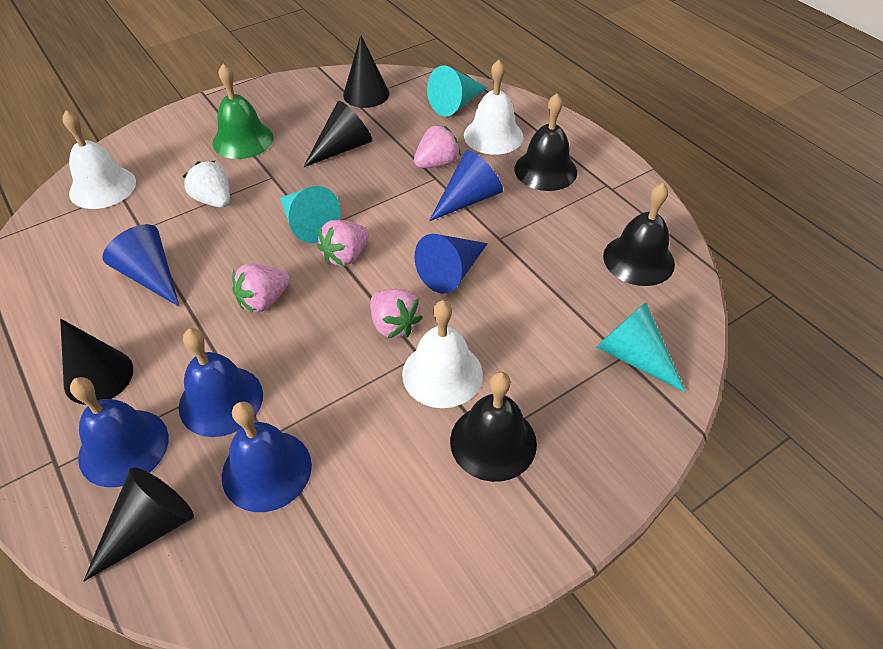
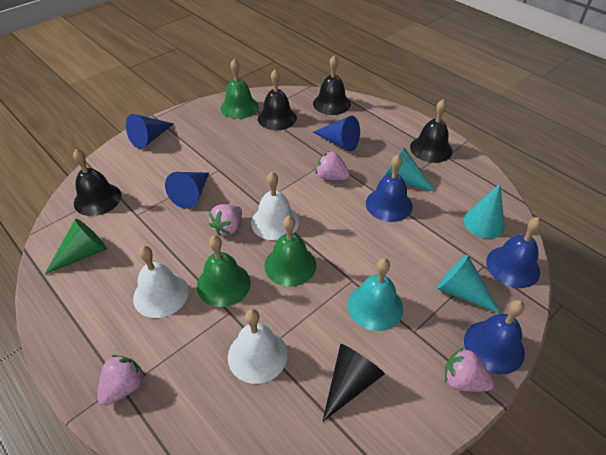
black bell: [450,372,537,482] [514,93,577,191] [603,183,675,286] = 3 -> [73,149,122,216] [258,70,297,130] [313,55,351,115] [410,99,452,163] = 4
black cone: [60,319,133,405] [84,467,194,581] [304,101,373,167] [343,35,390,108] = 4 -> [322,344,385,422] = 1
green bell: [213,64,274,159] = 1 -> [197,235,251,307] [221,59,259,119] [264,216,316,287] = 3
green cone: none = 0 -> [45,218,107,274] = 1
turquoise bell: none = 0 -> [348,258,403,331] = 1
white strawberry: [183,160,230,208] = 1 -> none = 0

